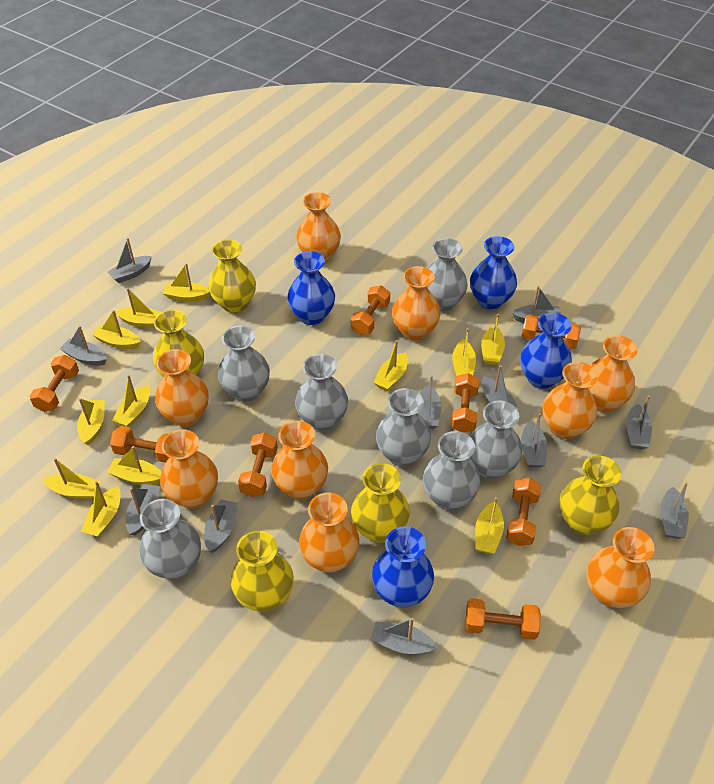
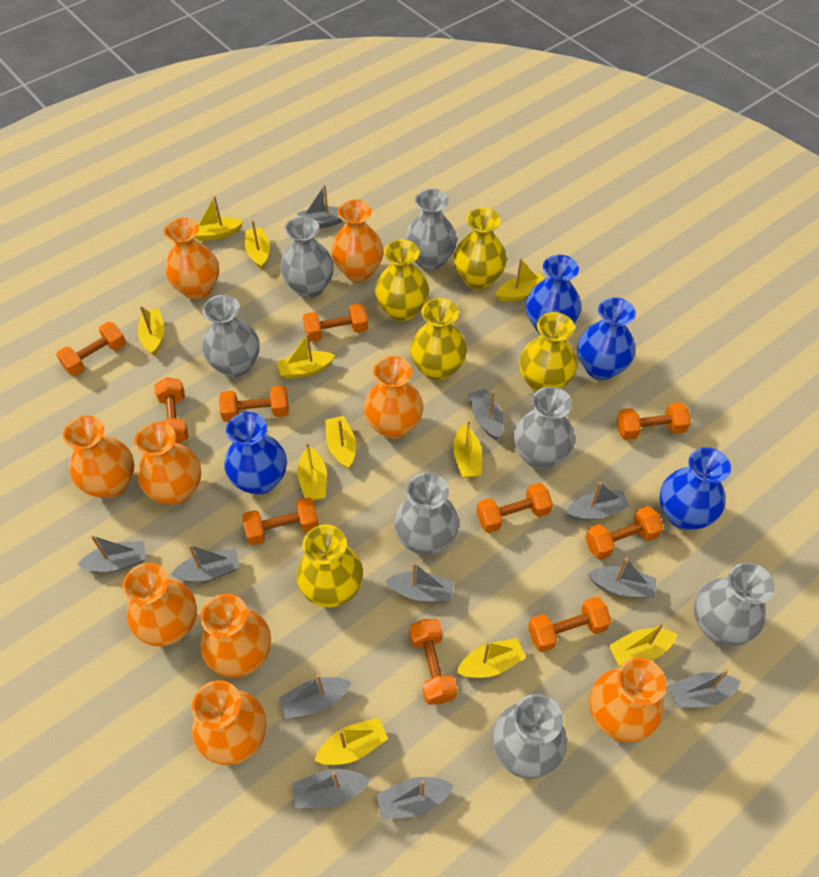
orange dumbbell: [29,355,79,412] [110,426,169,463] [238,432,278,497] [351,285,390,335] [451,373,479,433] [465,598,541,640] [506,478,541,546] [521,314,581,349] = 8 -> [56,322,126,376] [154,377,188,444] [219,386,289,422] [242,497,319,545] [303,304,368,342] [409,619,457,705] [476,483,553,533] [528,597,611,652] [585,506,664,560] [617,402,691,440] = 10
yellow boat: [43,458,101,499] [77,398,105,445] [81,481,121,537] [93,310,140,349] [107,446,161,485] [112,375,150,427] [115,288,161,328] [163,263,210,302] [373,340,408,391] [452,328,476,376] [475,497,504,554] [481,314,505,365] = 12 -> [138,306,164,356] [194,196,243,241] [245,220,270,270] [277,333,335,379] [297,443,327,501] [314,718,388,765] [325,416,356,469] [453,420,482,478] [456,638,526,678] [496,259,544,302] [609,623,677,666] = 11

